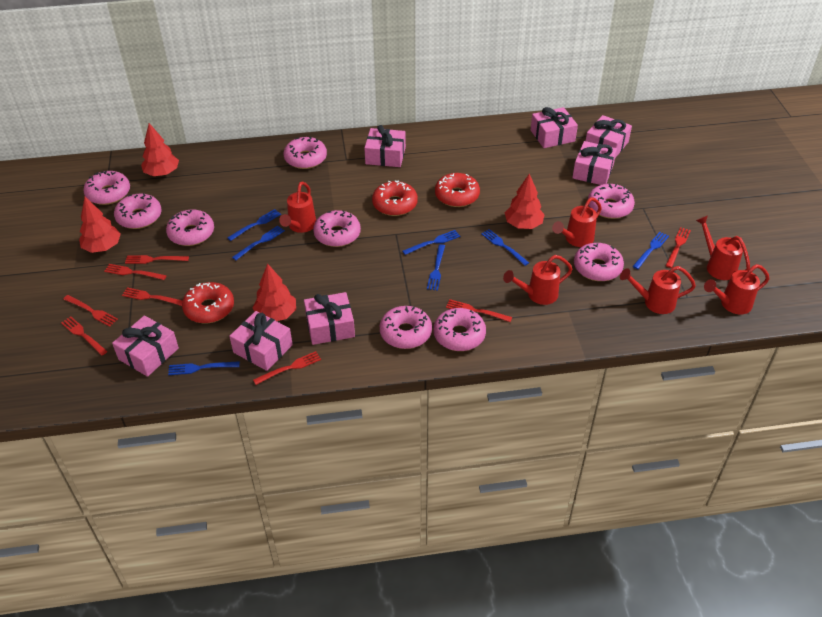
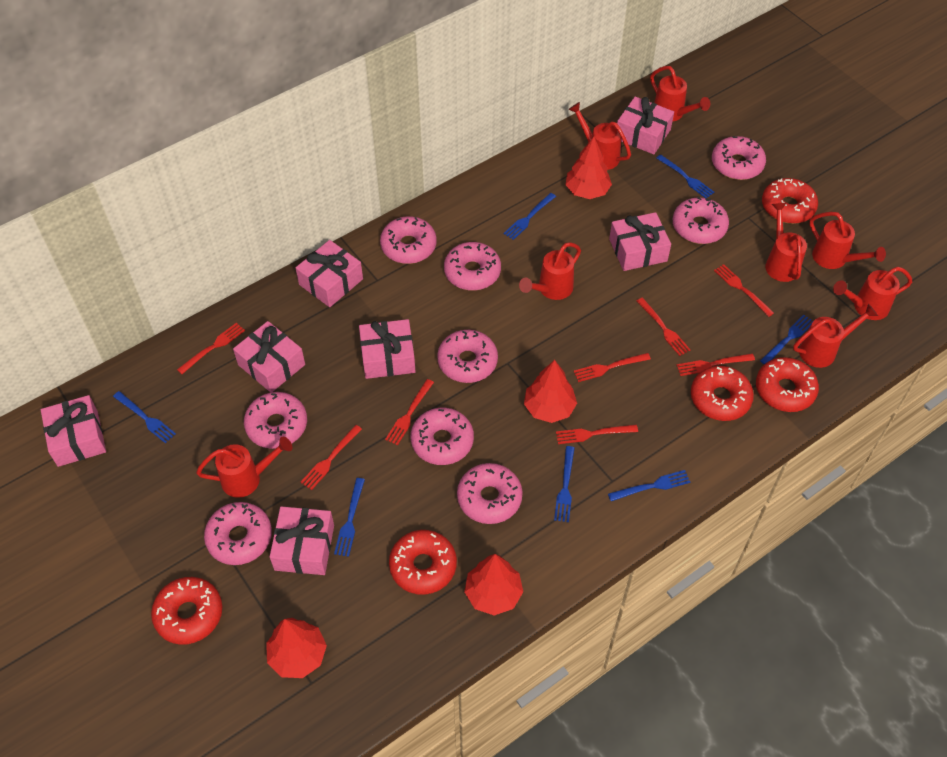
red donut: [182,282,234,323] [372,180,418,216] [435,173,480,207] = 3 -> [151,577,222,645] [389,530,457,595] [691,366,754,421] [756,357,819,412] [762,178,818,224] = 5
red watering can: [279,182,316,233] [503,255,572,305] [552,197,602,247] [620,266,696,314] [696,216,750,280] [704,264,770,314] = 6 -> [196,437,292,498] [519,242,581,300] [568,102,631,170] [650,66,710,122] [765,202,807,282] [793,304,878,368] [809,212,886,269] [833,267,912,320] = 8

